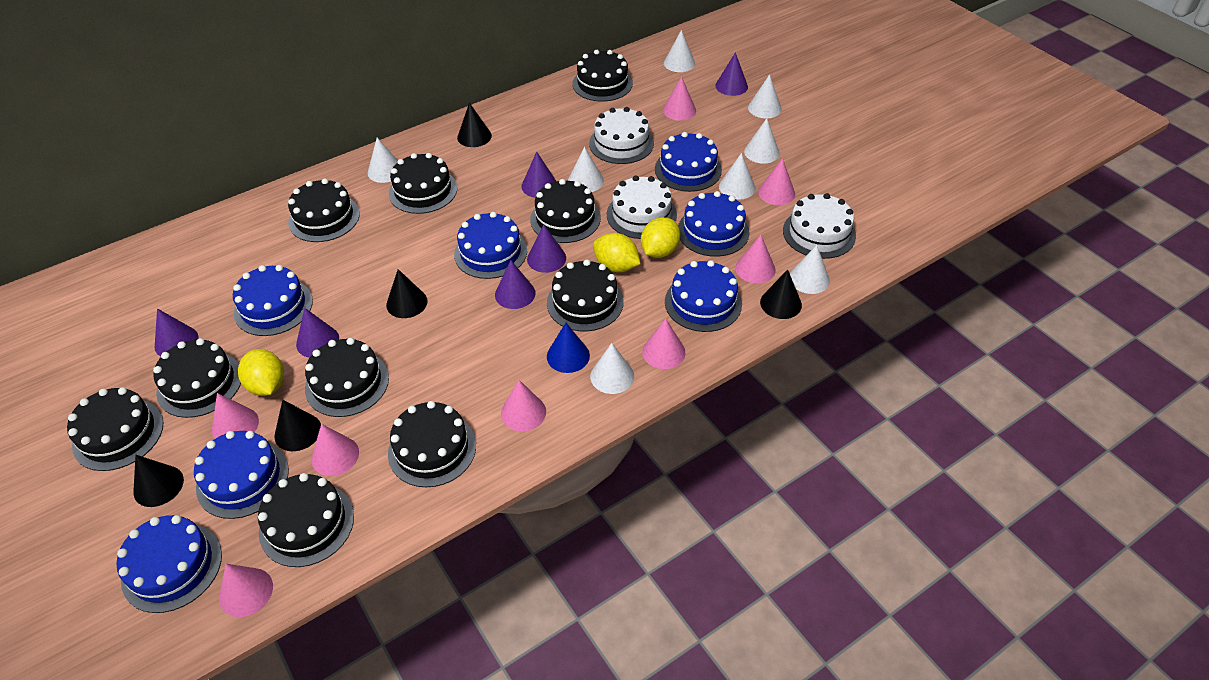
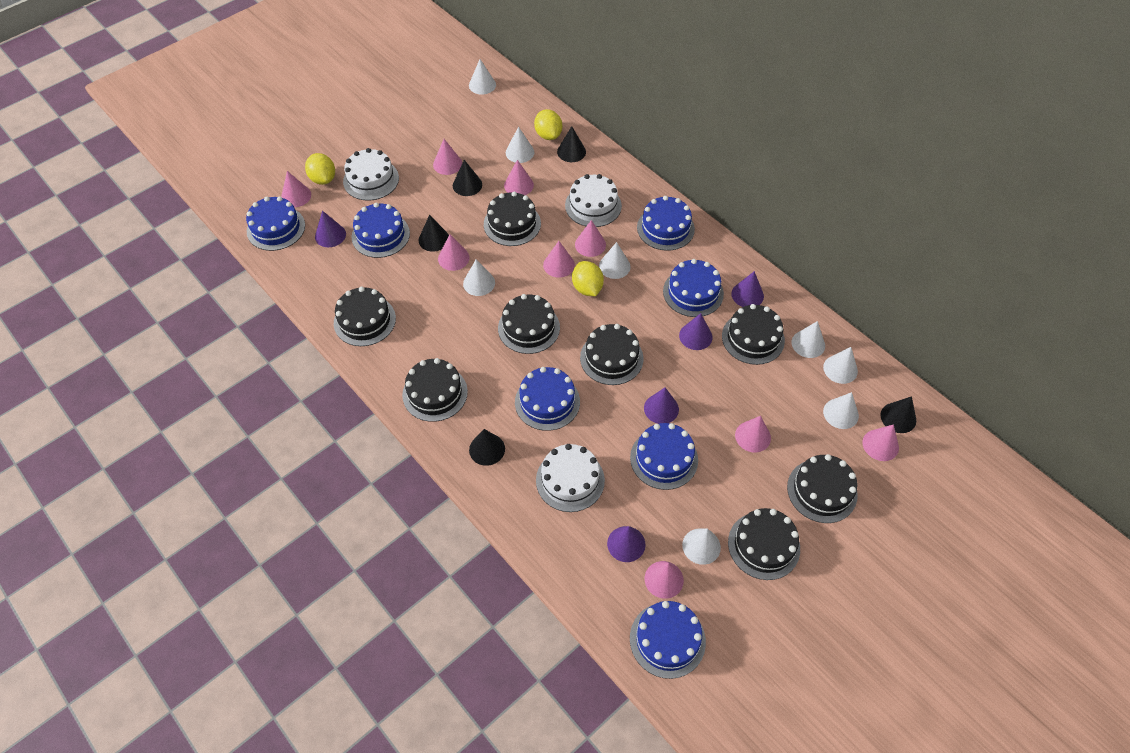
black cake: [67,387,163,471] [153,338,241,418] [258,473,354,567] [288,178,360,242] [305,338,389,417] [388,401,476,487] [389,153,457,214] [530,179,601,243] [547,259,624,331] [573,50,633,102] = 10 -> [334,287,396,346] [402,358,468,422] [484,191,541,246] [498,294,560,354] [580,324,644,385] [722,304,785,365] [728,508,800,580] [787,454,858,523] = 8
blue cone: [547,323,590,373] = 1 -> none = 0
pink cone: [212,393,259,439] [219,564,273,617] [311,424,359,476] [501,380,546,432] [642,319,686,369] [663,76,696,121] [735,235,776,283] [758,158,795,205] = 8 -> [281,171,311,207] [433,139,462,175] [438,234,469,271] [504,160,534,195] [543,241,575,278] [575,220,606,257] [645,561,684,599] [735,416,771,453] [862,424,899,461] = 9
purple cone: [155,308,199,356] [296,308,339,358] [495,260,536,309] [522,152,557,198] [527,224,566,273] [715,52,748,96] = 6 -> [315,211,346,247] [607,526,646,562] [644,387,679,424] [679,313,713,350] [731,271,764,307] = 5

